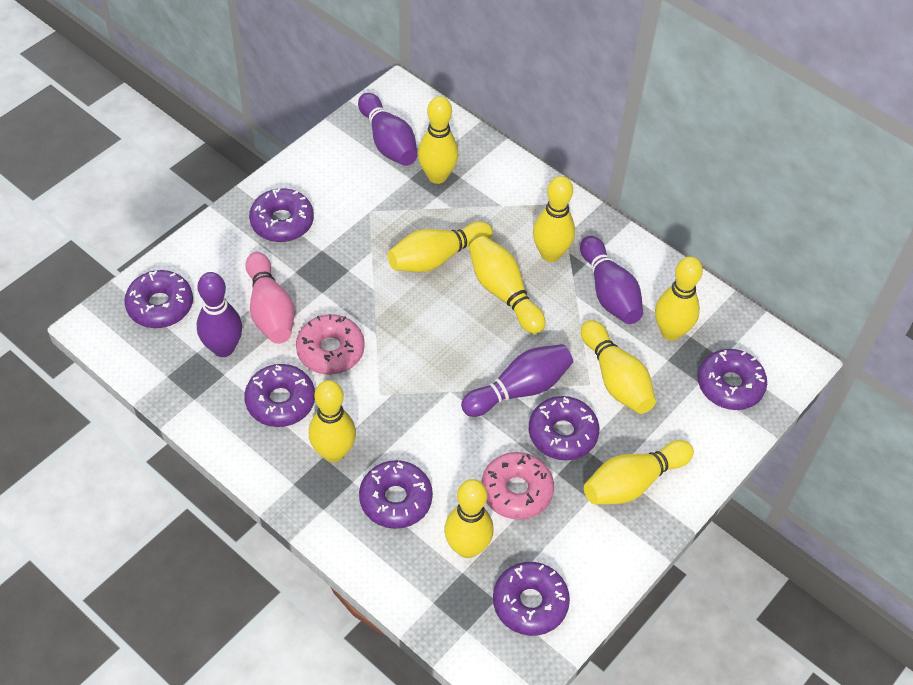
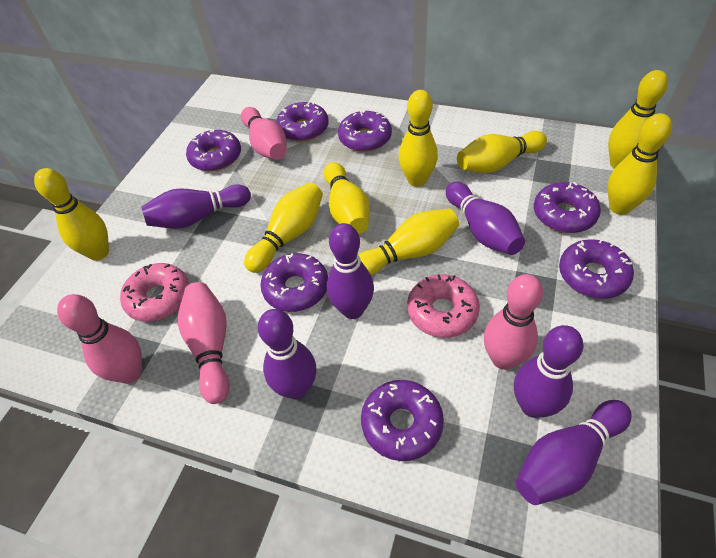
pink bowling pin: [245,252,295,344] = 1 -> [57,294,142,384] [178,282,230,404] [241,107,287,160] [484,274,543,370] = 4
purple bowling pin: [197,272,242,357] [358,93,417,166] [461,344,573,417] [580,236,643,324] = 4 -> [141,184,251,229] [258,309,316,400] [327,223,374,319] [446,182,525,255] [514,325,584,418] [516,400,632,505] = 6
yellow bowling pin: [309,380,356,462] [388,221,493,272] [418,96,459,184] [444,479,494,558] [469,236,545,334] [533,176,575,262] [581,320,656,414] [584,440,694,504] [655,256,703,341] = 9 -> [34,168,109,261] [244,182,323,273] [324,162,370,234] [358,208,459,276] [399,90,438,187] [457,131,547,173] [608,70,668,169] [608,113,672,215] = 8

